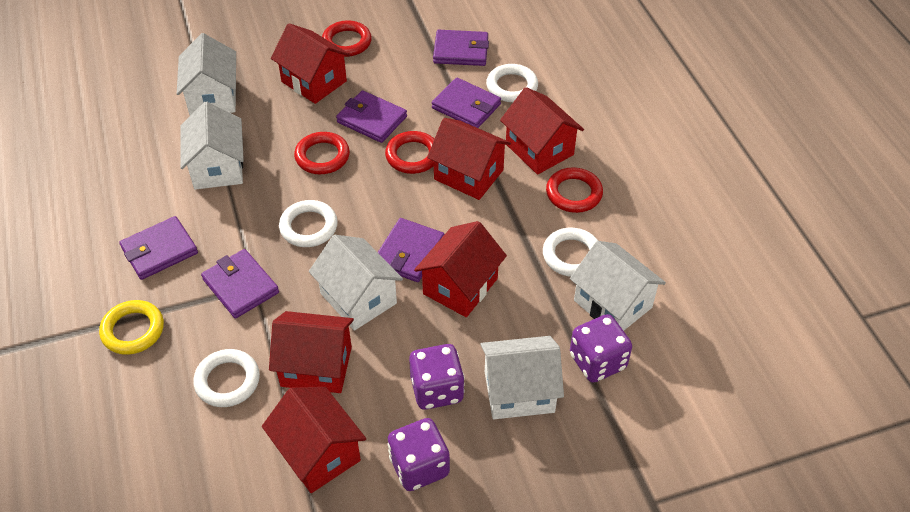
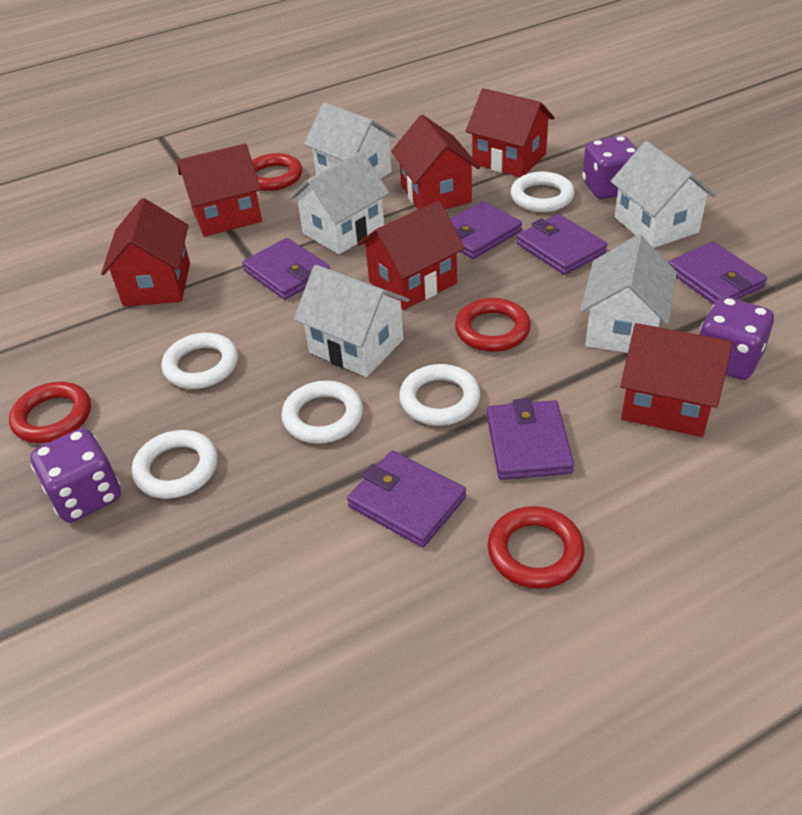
white ring: [193,349,260,407] [279,200,338,247] [486,64,538,102] [543,228,598,277] = 4 -> [132,430,218,499] [162,333,238,389] [281,381,363,444] [399,364,480,426] [511,172,575,212] = 5
yellow ring: [99,300,164,355] = 1 -> none = 0

